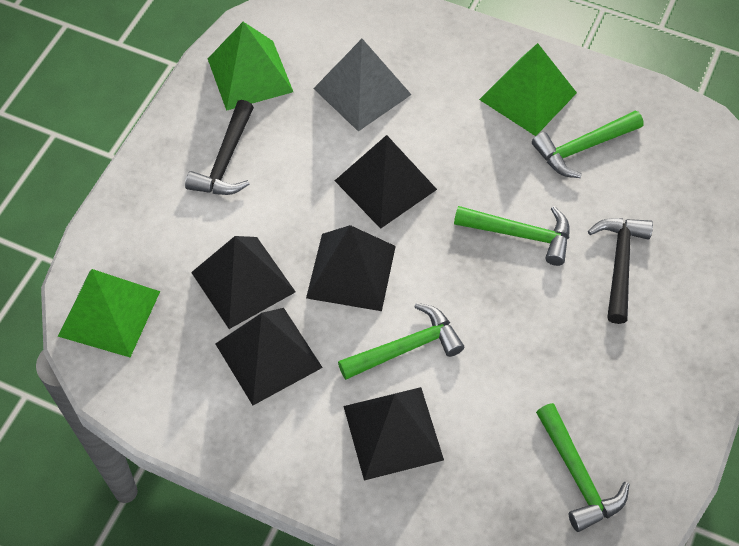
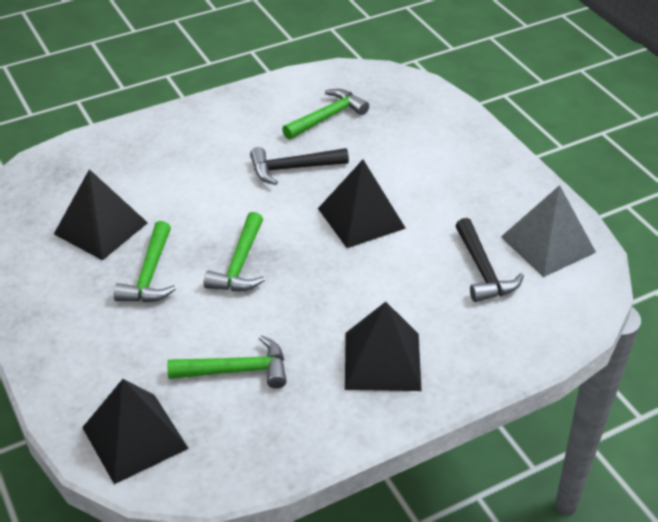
black pyramid: [191,236,295,329] [215,308,323,405] [306,225,396,311] [335,135,437,229] [343,387,444,481] = 5 -> [54,169,148,260] [82,379,189,484] [318,160,406,248] [345,302,422,391] = 4
green pyramid: [58,269,160,357] [208,22,293,111] [479,43,577,136] = 3 -> none = 0

